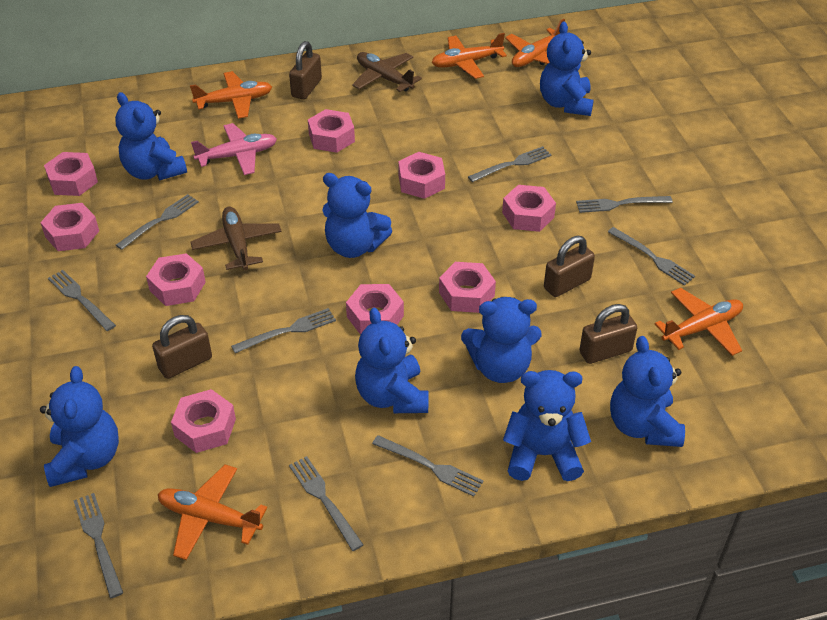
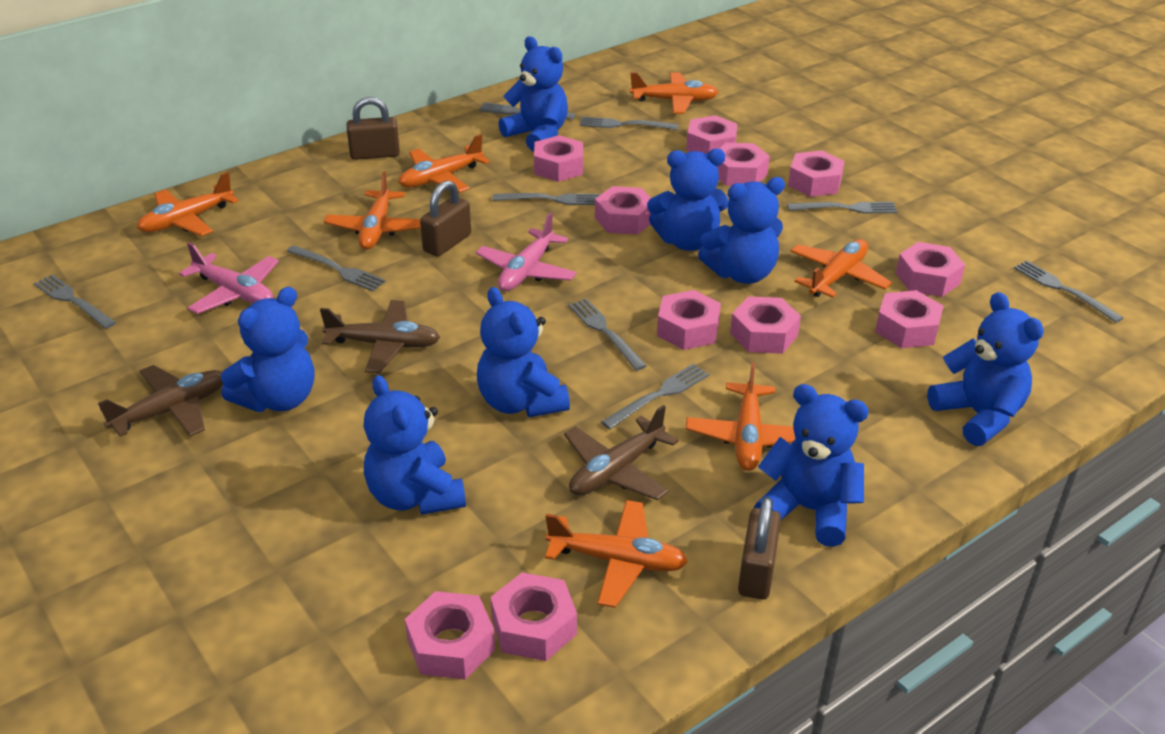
brown padlock: [152,315,212,379] [289,41,322,100] [544,236,595,297] [579,304,637,364] = 4 -> [346,97,400,160] [420,181,471,257] [738,497,781,600] = 3
brown plane: [190,206,282,270] [352,52,422,92] = 2 -> [98,365,223,437] [320,300,440,373] [564,405,679,500] = 3
orange plane: [158,465,267,560] [190,71,272,119] [431,33,507,79] [505,19,565,67] [655,288,743,356] = 5 -> [137,172,239,236] [324,171,421,250] [398,134,490,193] [545,500,688,608] [630,72,718,114] [686,362,796,471] [790,239,892,298] = 7
pink nut: [40,203,99,251] [44,152,98,196] [146,253,206,306] [171,389,236,453] [308,109,355,153] [346,284,404,335] [398,152,445,199] [439,262,496,313] [502,185,556,232] = 9 -> [405,591,495,680] [490,572,577,661] [534,135,583,182] [595,186,651,235] [657,290,721,350] [686,115,738,154] [717,143,770,186] [730,296,801,354] [788,151,845,197] [875,290,943,348] [896,242,965,297] = 11
pink plane: [191,123,277,175] = 1 -> [179,242,279,314] [476,213,577,291] = 2

